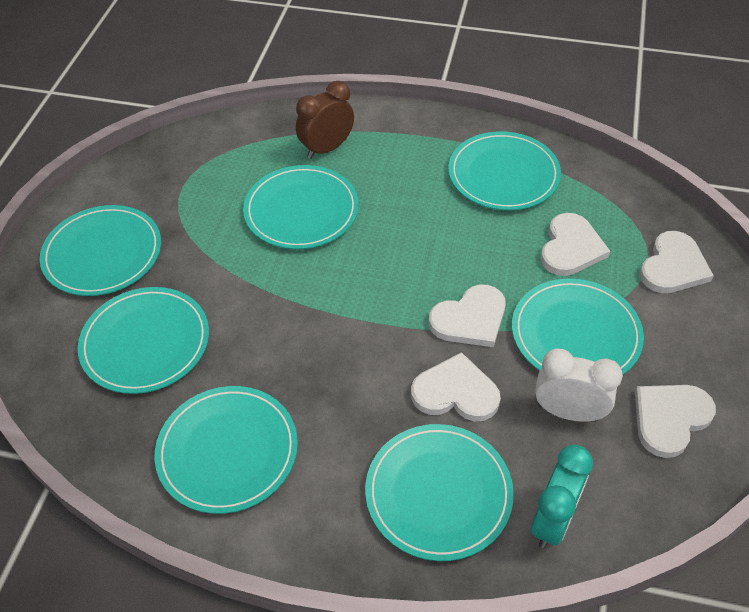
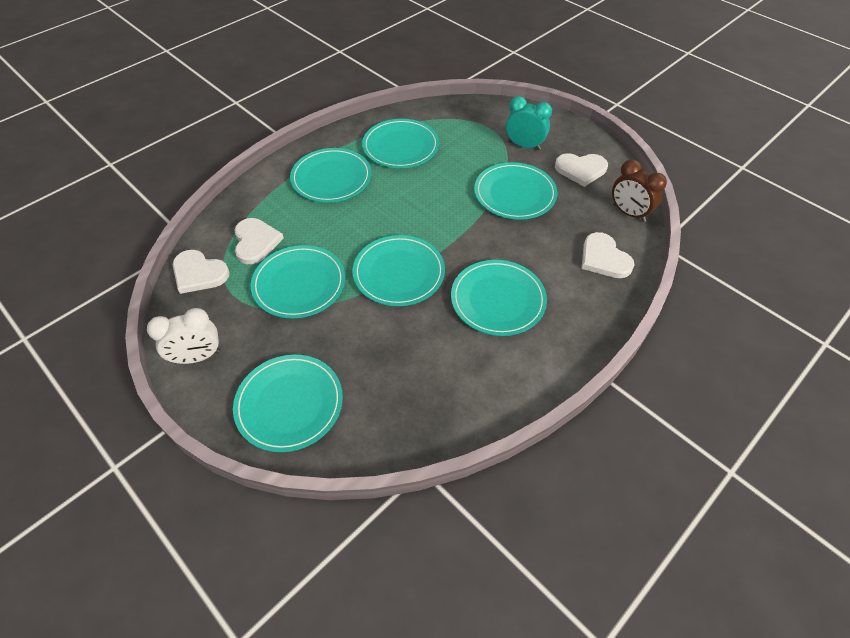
white heart: [411,352,501,421] [429,284,506,347] [541,213,610,276] [635,385,716,458] [640,231,714,293] = 5 -> [173,250,230,294] [234,218,284,264] [555,153,608,187] [581,232,635,278] = 4

